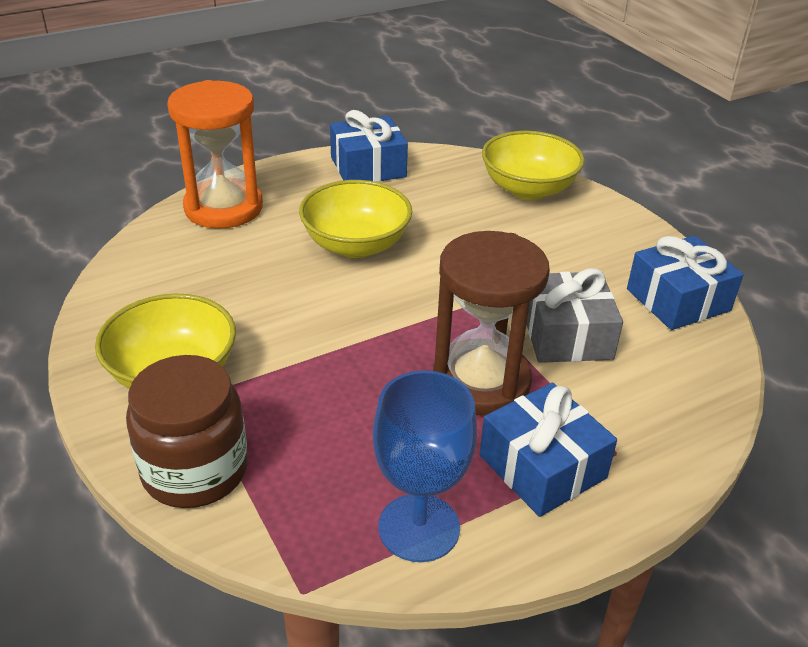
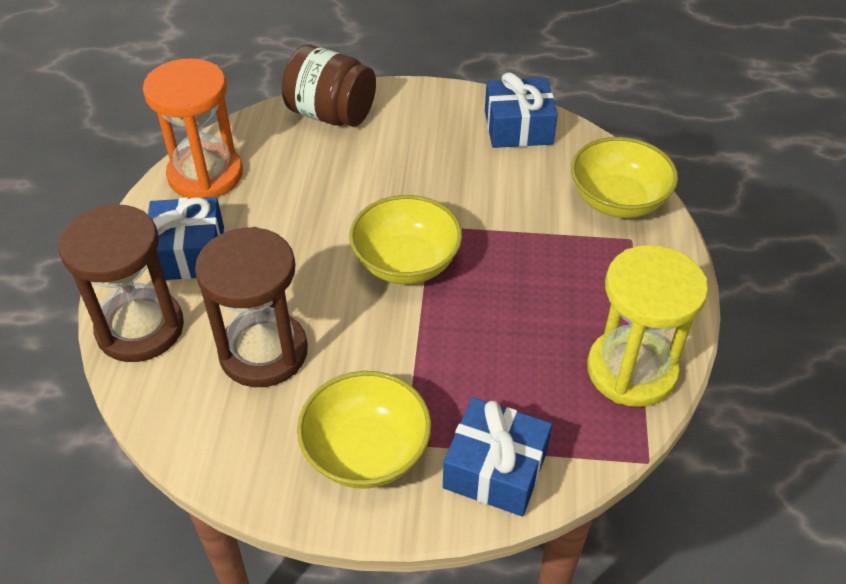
blue goblet: [373,370,477,562] = 1 -> none = 0
brown hourglass: [433,231,550,416] = 1 -> [58,205,184,362] [195,227,308,387] = 2
grey gift: [527,268,623,363] = 1 -> none = 0
yellow hourglass: none = 0 -> [587,245,708,407] = 1

